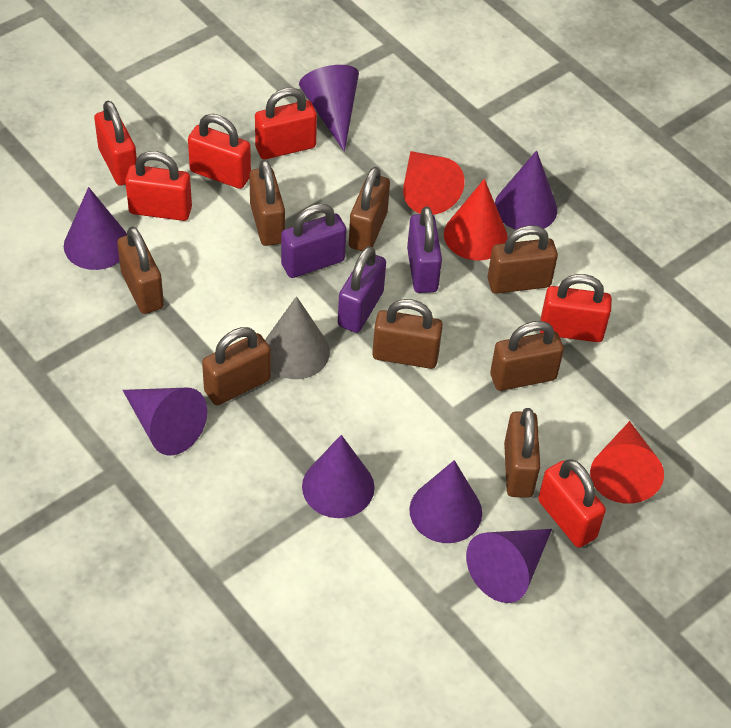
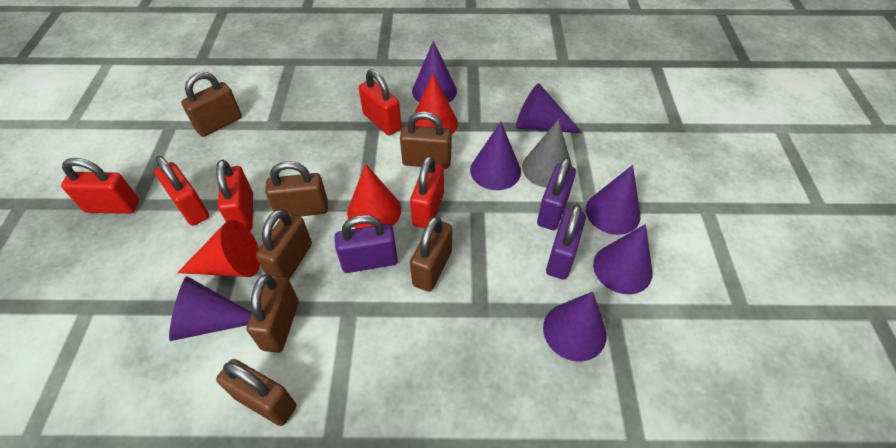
brown padlock: [117,226,164,314] [202,327,271,405] [249,160,285,246] [349,167,390,251] [372,299,443,369] [488,225,558,294] [490,321,564,391] [504,408,540,498] = 8 -> [181,72,242,137] [216,359,296,426] [246,274,299,353] [256,209,312,279] [265,161,328,219] [400,111,451,169] [410,216,452,292] = 7
red padlock: [94,101,137,186] [125,151,192,221] [188,114,251,189] [255,87,317,159] [538,459,606,548] [540,274,612,342] = 6 -> [61,158,139,214] [155,156,209,226] [216,160,253,231] [359,69,402,135] [410,156,444,228] = 5

